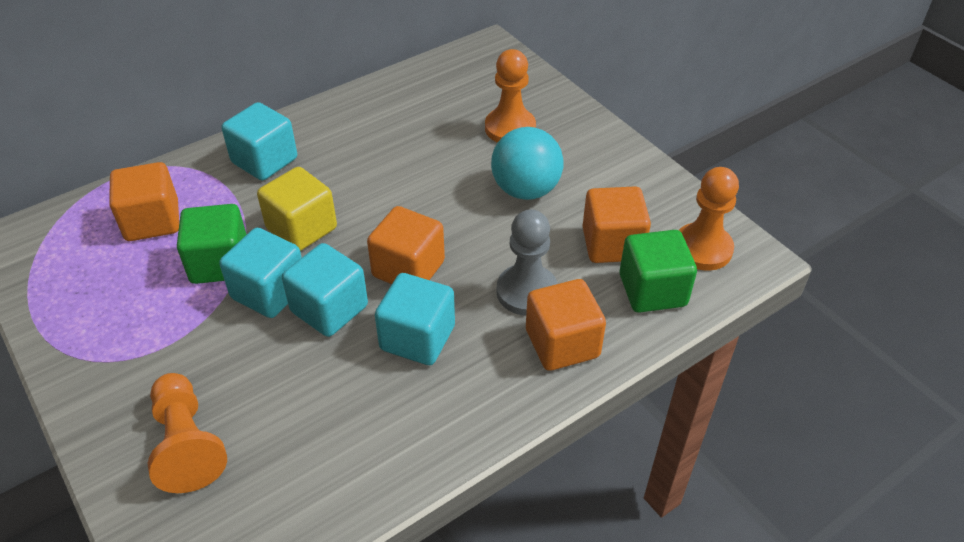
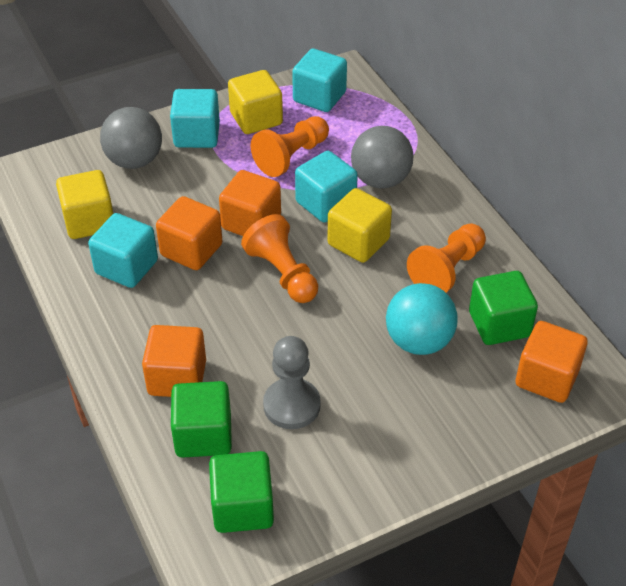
green cube: [177,204,247,284] [620,230,697,313] = 2 -> [171,381,232,458] [209,451,274,533] [469,271,538,345] = 3
grey ball: none = 0 -> [100,107,162,169] [351,126,414,189] = 2
yellow cube: [257,167,337,251] = 1 -> [56,170,113,239] [228,70,283,134] [327,188,392,263] = 3

